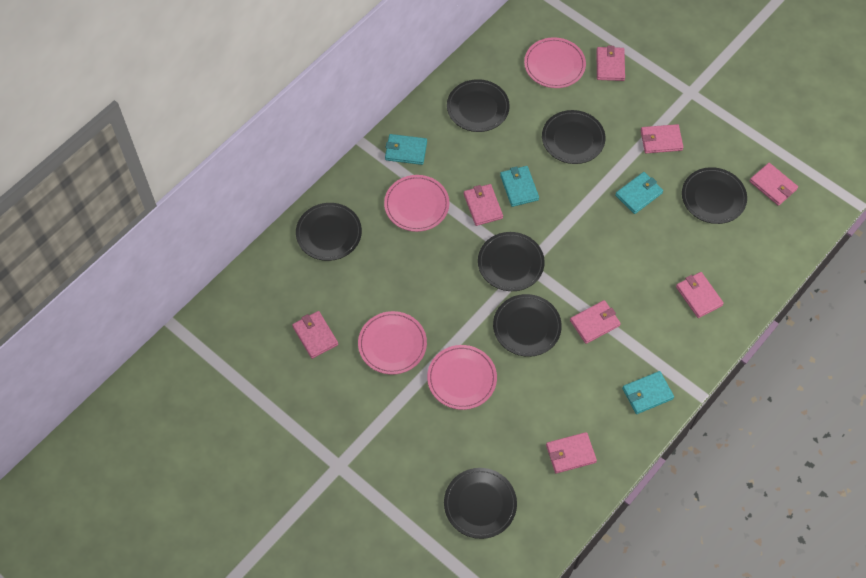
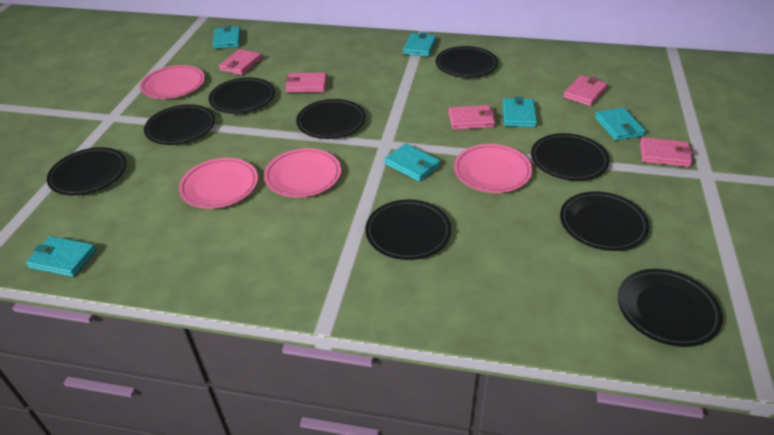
black plate: [296,203,362,261] [444,468,517,539] [447,79,510,132] [478,232,545,291] [493,294,562,357] [542,110,606,164] [682,167,747,224] = 7 -> [47,147,127,195] [144,104,215,145] [209,78,275,114] [296,99,366,139] [365,199,451,260] [436,46,498,78] [531,133,610,181] [560,191,649,251] [618,269,723,347] = 9
pink wallet: [292,311,338,359] [464,184,503,226] [546,432,597,474] [570,300,621,344] [596,46,625,81] [640,124,683,153] [676,272,724,318] [749,163,798,206] = 8 -> [219,49,262,75] [286,73,327,93] [449,105,495,130] [563,75,608,106] [640,137,693,167] = 5
turquoise wallet: [385,134,427,165] [500,166,539,207] [615,172,663,214] [622,371,674,414] = 4 -> [26,236,97,277] [212,26,241,49] [384,143,440,182] [403,32,436,57] [503,97,537,127] [595,107,646,141] = 6

